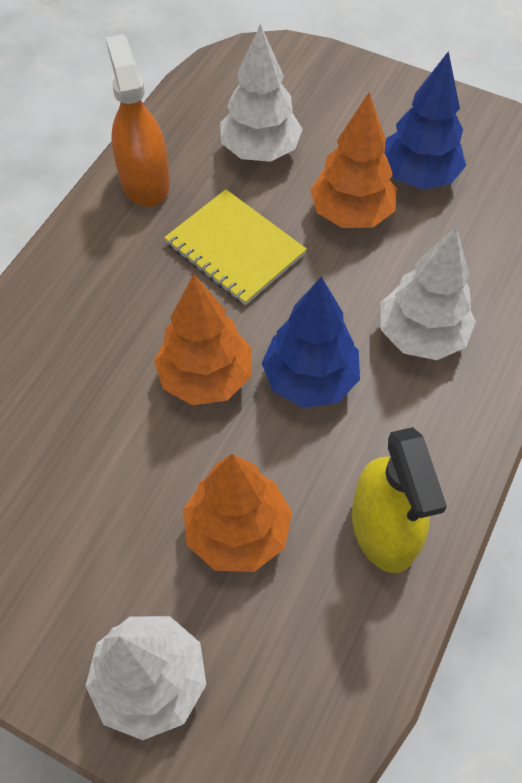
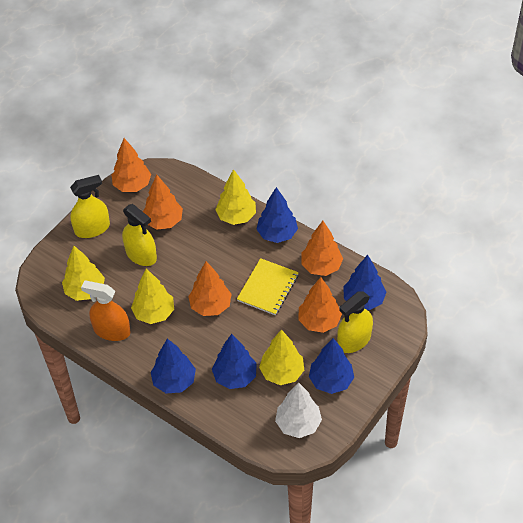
blue tree: [262,276,360,408] [384,51,466,189] = 2 -> [151,339,196,393] [212,334,257,389] [256,187,298,243] [309,338,354,394] [343,255,386,310] = 5
orange tree: [154,274,252,405] [183,454,292,572] [310,92,397,228] = 3 -> [112,138,151,192] [143,175,183,229] [188,261,232,316] [298,277,342,333] [301,221,343,276] = 5
white tree: [86,616,206,740] [220,24,303,162] [381,226,476,360] = 3 -> [275,382,322,438] = 1
yellow spray bottle: [352,427,447,573] = 1 -> [70,175,110,238] [122,204,157,266] [337,291,373,353] = 3
yellow tree: none = 0 -> [62,246,105,301] [131,268,174,324] [215,169,256,225] [259,329,304,385] = 4

